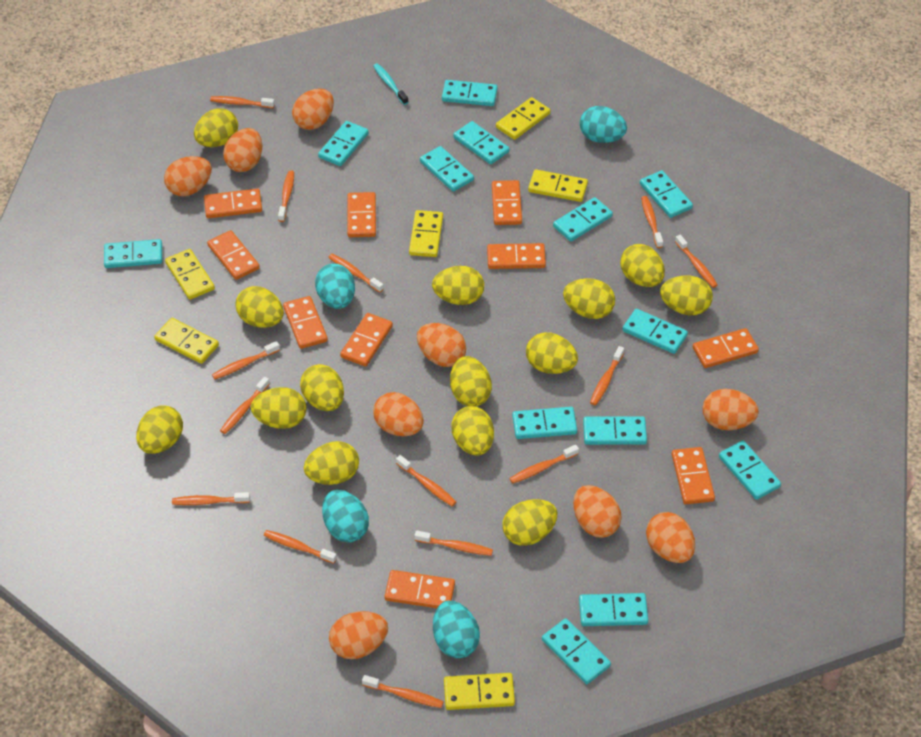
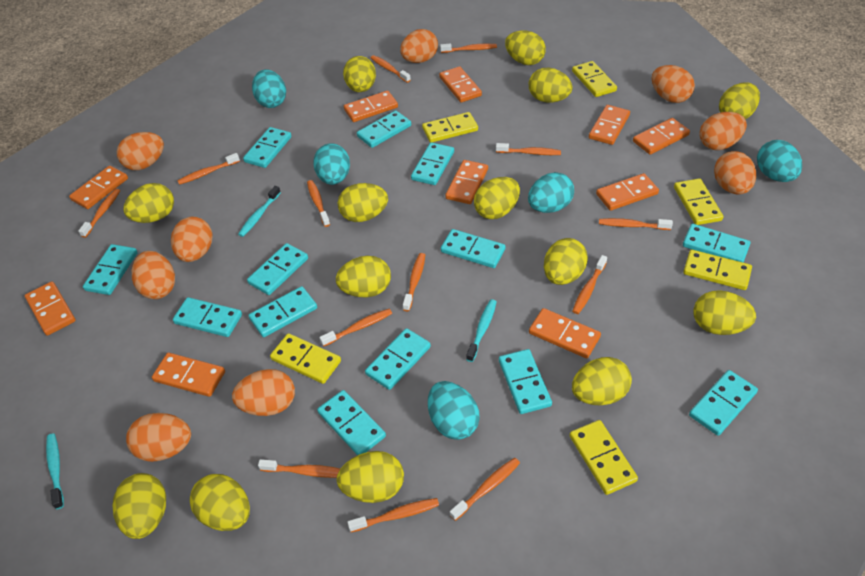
orange toothbrush: [172,492,250,505] [210,96,275,108] [212,341,280,379] [220,377,270,434] [264,530,337,564] [278,170,294,222] [328,253,384,293] [362,675,444,708] [396,455,456,506] [414,531,493,556] [509,445,579,484] [590,346,624,405] [641,196,663,248] [675,235,718,288] = 14 -> [78,189,120,238] [177,153,240,185] [258,459,340,478] [307,180,330,227] [319,309,392,347] [347,498,439,532] [370,55,411,83] [403,253,425,312] [440,43,497,53] [450,458,520,521] [496,143,561,155] [572,255,607,314] [599,218,673,230] = 13
turquoise egg: [315,263,355,309] [322,490,369,542] [433,601,480,658] [580,106,627,143] = 4 -> [252,69,286,108] [313,143,350,185] [428,381,480,440] [528,172,574,213] [757,140,802,182] = 5
turquoise toothbrush: [373,63,409,105] = 1 -> [46,433,64,509] [238,186,281,237] [466,299,497,362] = 3

